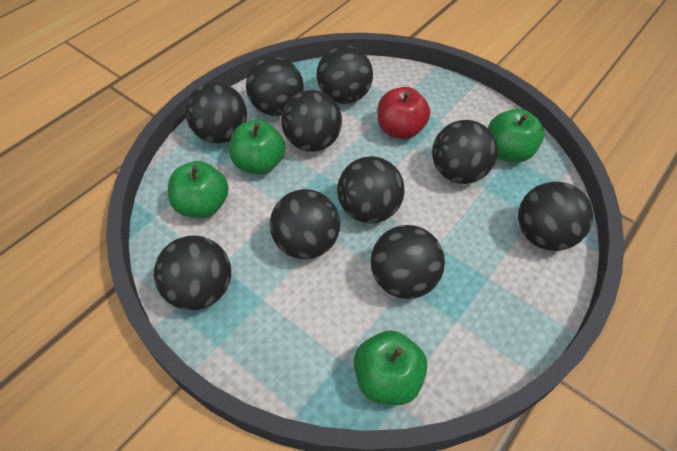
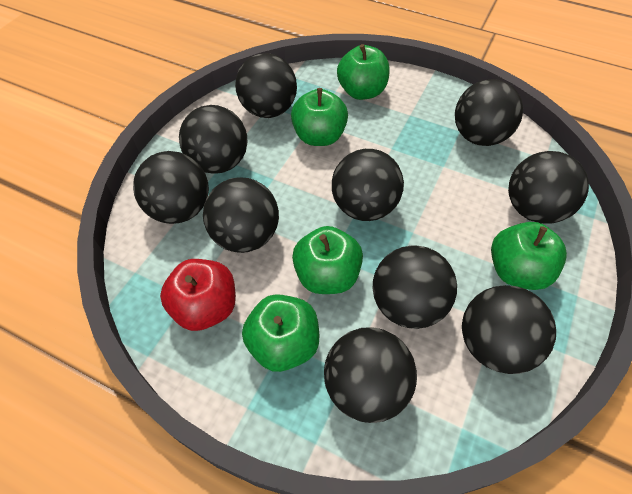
green apple: [168,161,229,218] [229,120,286,175] [353,330,428,405] [488,109,544,163] = 4 -> [242,294,319,372] [291,88,348,146] [292,226,363,294] [337,44,390,100] [491,222,567,290] = 5

